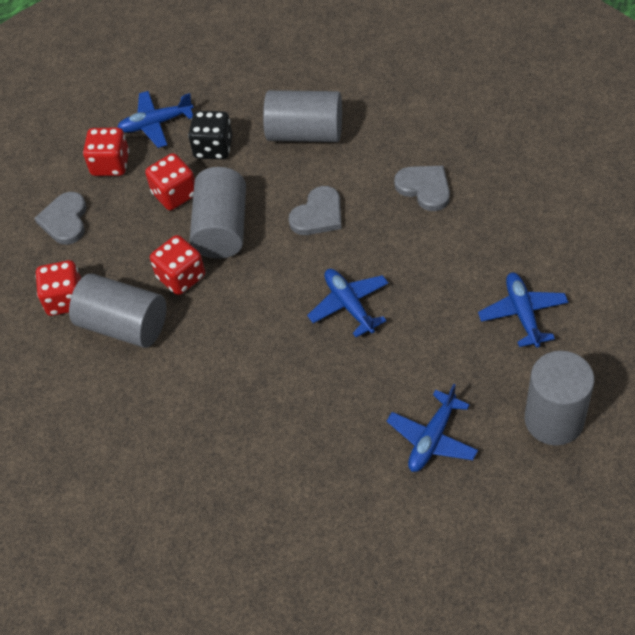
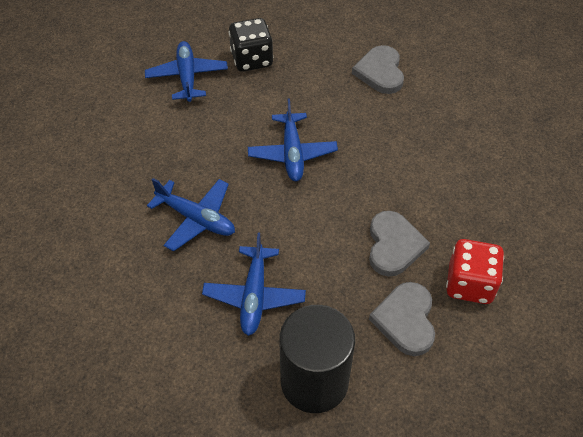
black cylinder: none = 0 -> [279,305,355,413] = 1
grey cylinder: [69,273,167,348] [189,167,246,259] [263,90,342,142] [525,351,594,446] = 4 -> none = 0
red dice: [35,260,81,316] [83,128,129,176] [145,153,195,210] [150,235,205,295] = 4 -> [446,239,504,304] = 1

